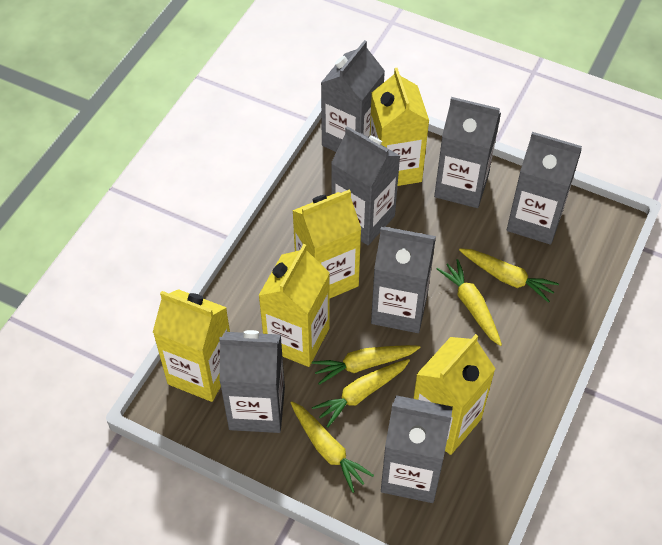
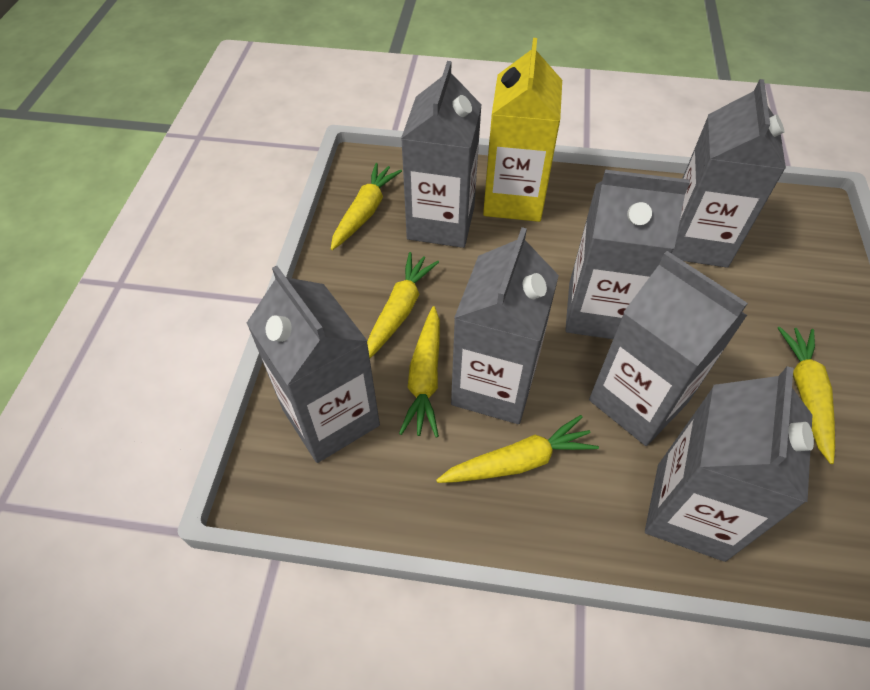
yellow carton: [153,289,230,402] [258,244,330,367] [292,189,361,299] [370,68,429,186] [413,334,495,455] = 5 -> [483,38,562,222] = 1

